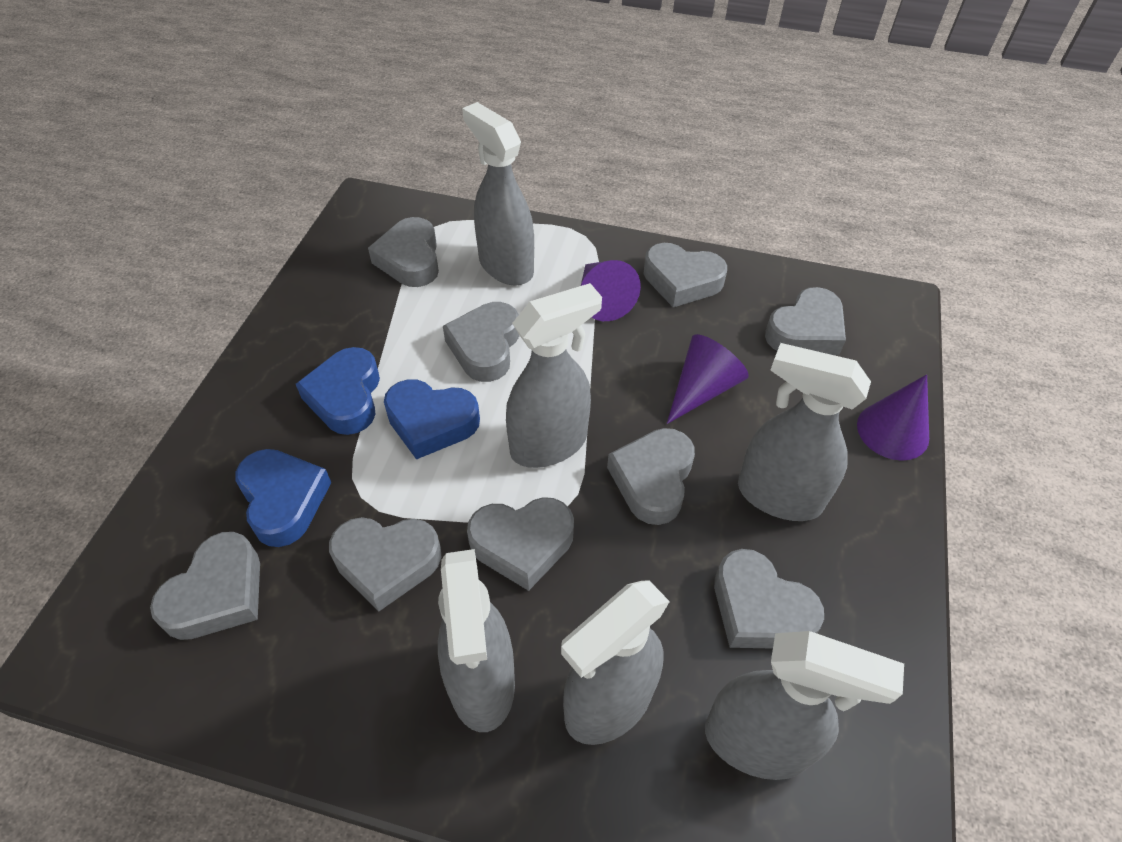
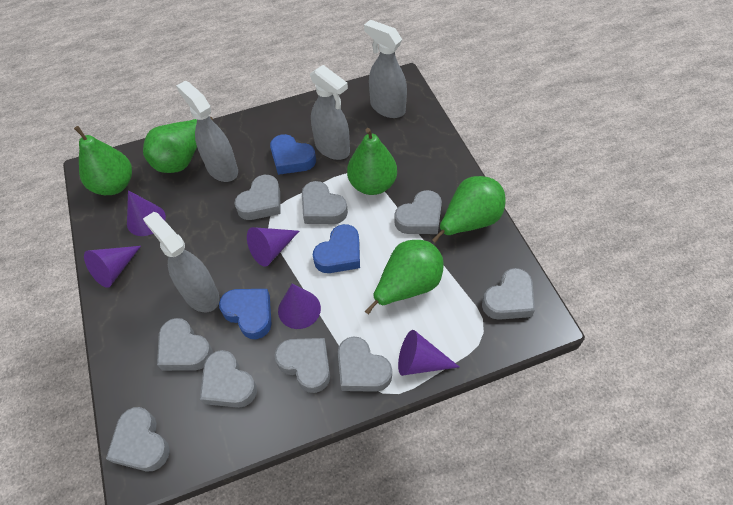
green pear: none = 0 -> [74,126,132,195] [143,117,213,173] [347,128,397,195] [365,240,444,314] [432,176,506,243] = 5
grey spray bottle: [438,549,515,732] [462,102,534,285] [506,283,602,468] [561,580,670,745] [705,631,904,780] [738,343,871,521] = 6 -> [143,212,220,312] [176,80,238,182] [310,65,350,160] [364,19,407,118] = 4
purple cone: [581,260,641,321] [667,334,749,424] [857,374,929,461] = 3 -> [84,246,141,288] [127,190,166,236] [247,227,299,267] [278,284,321,329] [398,330,459,376] = 5

